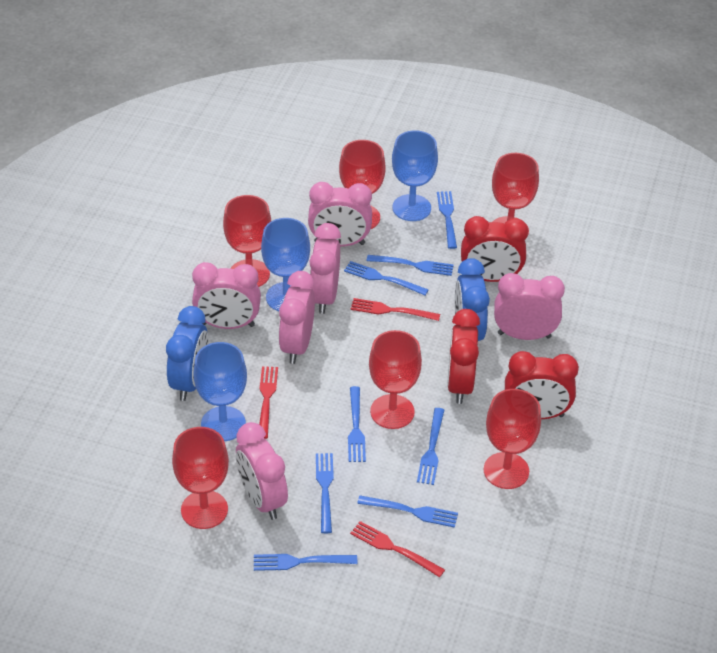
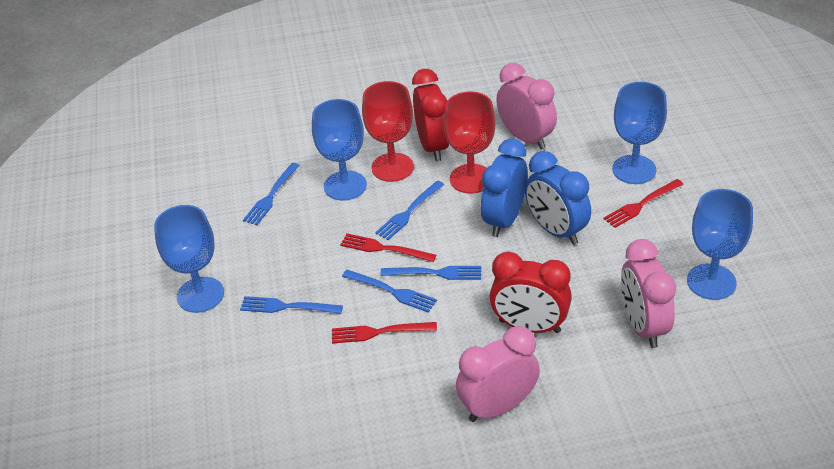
blue fork: [254,554,357,571] [316,453,334,533] [344,261,429,295] [348,386,366,462] [357,496,458,528] [367,255,454,276] [417,408,444,485] [437,191,457,249] = 8 -> [240,296,343,314] [243,163,300,225] [342,270,437,313] [375,181,444,240] [380,266,481,280] = 5
blue goblet: [193,342,247,441] [261,218,310,311] [392,130,438,221] = 3 -> [154,205,224,313] [312,99,367,201] [612,82,667,184] [687,189,753,300] = 4
pink clock: [192,262,261,329] [236,422,288,520] [279,271,315,364] [308,182,372,247] [310,223,341,314] [494,273,565,340] = 6 -> [456,326,540,422] [496,63,557,150] [621,239,676,348] = 3
red clock: [447,309,480,404] [461,216,528,282] [505,351,579,419] = 3 -> [412,69,449,161] [490,251,572,333] = 2
red goblet: [172,427,229,529] [223,195,271,287] [339,140,386,229] [369,330,422,429] [484,389,541,489] [492,153,539,237] = 6 -> [362,81,414,182] [444,92,496,194] = 2

